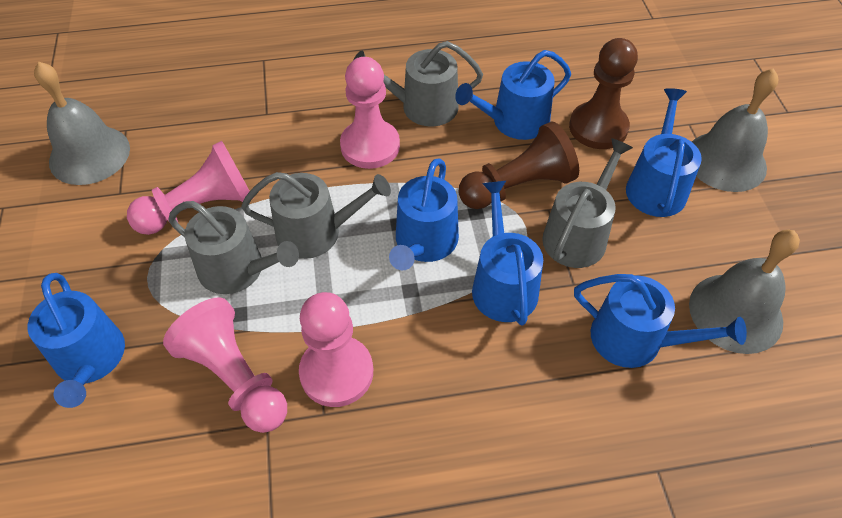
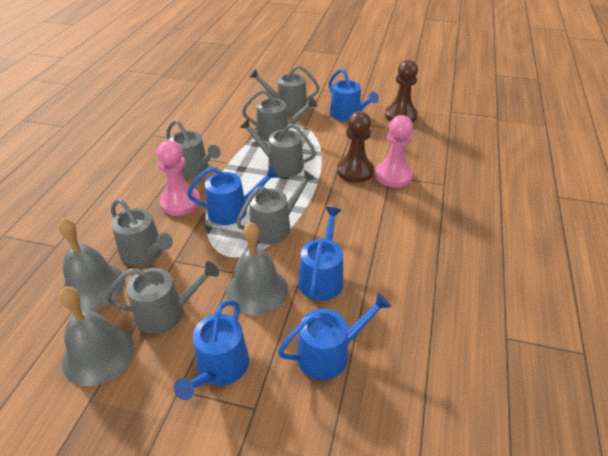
blue watering can: [28,273,125,408] [389,158,459,270] [455,50,571,140] [472,181,543,325] [574,274,747,368] [626,88,702,217] = 6 -> [174,300,249,400] [187,166,279,225] [278,293,391,380] [298,207,343,301] [328,69,379,121] = 5
grey watering can: [168,201,299,294] [241,172,391,259] [354,41,483,127] [542,138,633,268] = 4 -> [105,261,219,334] [111,198,173,266] [166,119,221,178] [236,170,316,244] [239,119,316,177] [242,90,317,142] [249,65,320,114] = 7
pink pawn: [127,141,250,235] [163,297,287,433] [299,292,373,407] [340,57,400,169] = 4 -> [156,140,200,216] [375,115,413,187] = 2

